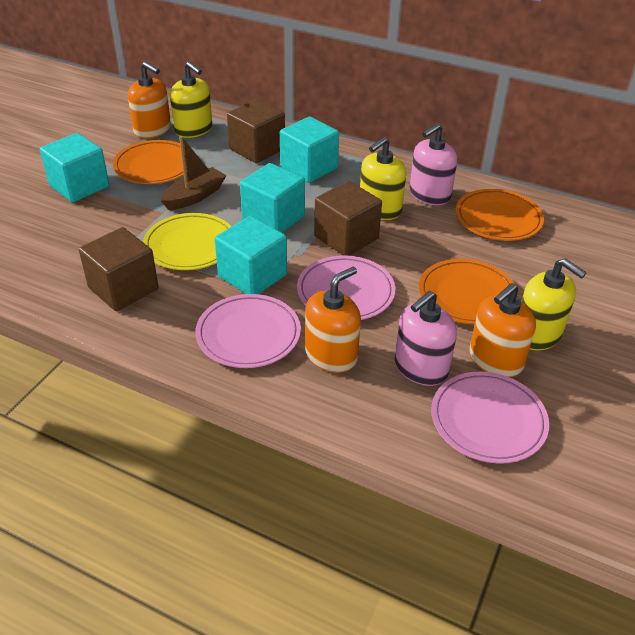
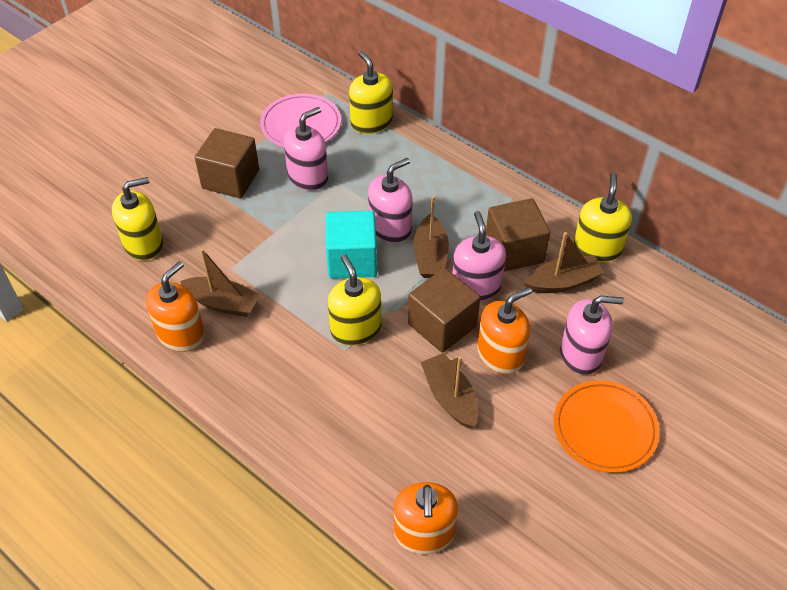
brown boat: [161,136,226,210] = 1 -> [180,249,260,317] [413,196,449,278] [421,353,478,429] [523,232,604,293] = 4
orange plate: [113,140,187,184] [419,259,518,325] [456,189,544,241] = 3 -> [554,380,660,473] = 1
pink plate: [195,294,301,368] [297,255,395,320] [431,372,549,464] = 3 -> [260,94,341,147] = 1
pink soap dispenser: [395,291,457,386] [410,123,457,205] = 2 -> [284,107,328,191] [368,158,412,243] [452,211,506,301] [560,295,624,375] = 4
turquoise cube: [40,133,109,202] [215,216,287,294] [240,163,305,233] [280,116,339,183] = 4 -> [326,210,377,279] = 1
yellow plate: [143,213,231,270] = 1 -> none = 0
yellow soap dispenser: [170,61,212,138] [360,137,406,220] [521,258,586,350] = 3 -> [112,177,163,260] [328,254,381,345] [349,51,393,134] [574,173,632,262] = 4

